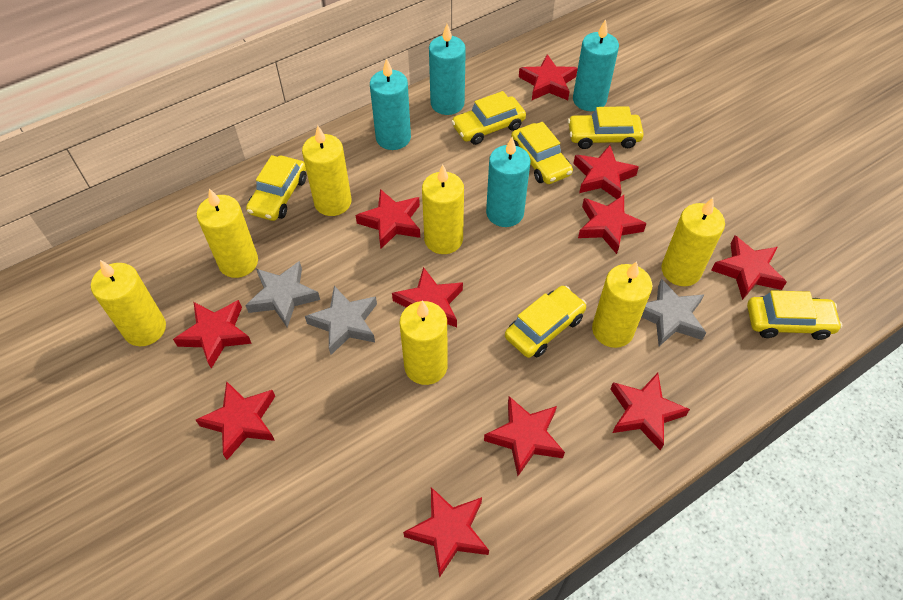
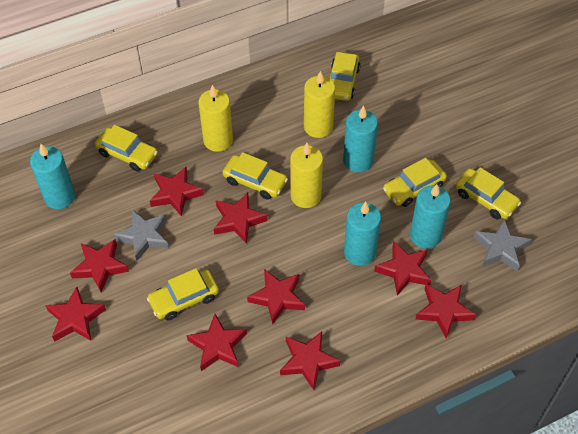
grey star: [245,261,320,327] [305,286,377,355] [641,279,706,346] = 3 -> [113,209,169,261] [474,219,532,272] = 2
red star: [173,300,252,369] [196,381,275,460] [355,189,420,249] [392,267,463,327] [403,487,489,578] [484,396,565,476] [519,54,578,100] [573,145,639,199] [578,195,647,254] [611,373,690,450] [711,236,787,300] = 11 -> [45,287,106,342] [70,239,129,292] [150,167,204,217] [186,314,247,371] [214,193,268,244] [247,269,305,324] [280,331,340,390] [374,241,431,296] [416,284,476,339] = 9
yellow candle: [91,260,166,346] [197,188,258,278] [302,125,352,216] [399,301,448,385] [422,164,464,254] [592,261,652,348] [661,198,725,286] = 7 -> [198,85,233,152] [290,143,323,208] [304,71,335,138] = 3

